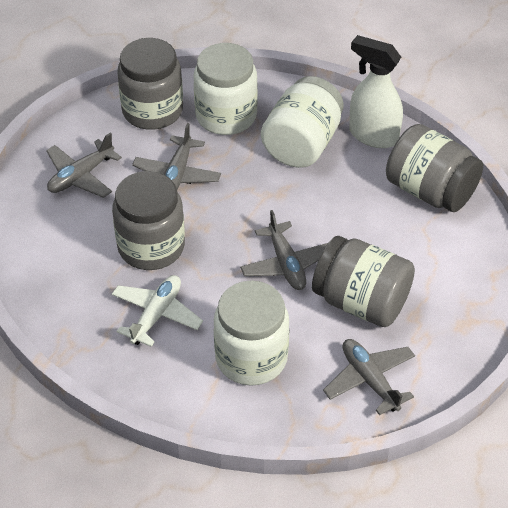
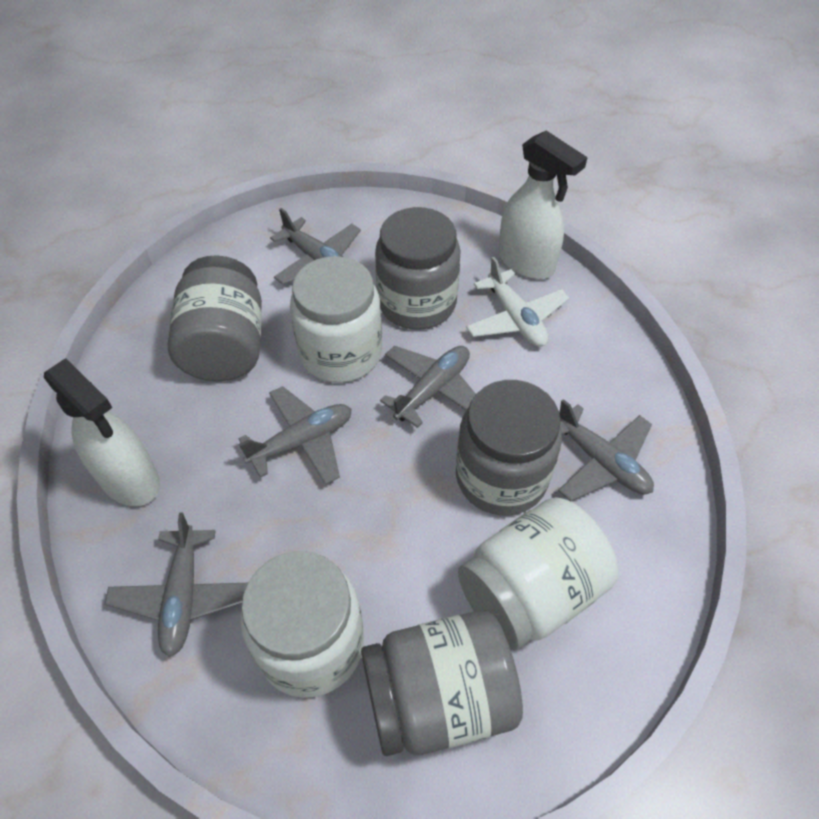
grey plane: [46,132,122,198] [132,123,221,189] [240,210,328,290] [323,339,415,415] = 4 -> [105,512,248,657] [238,386,352,485] [270,208,361,285] [380,346,476,428] [558,399,654,501] = 5
white spray bottle: [349,35,403,148] = 1 -> [44,358,160,506] [498,131,588,279] = 2

